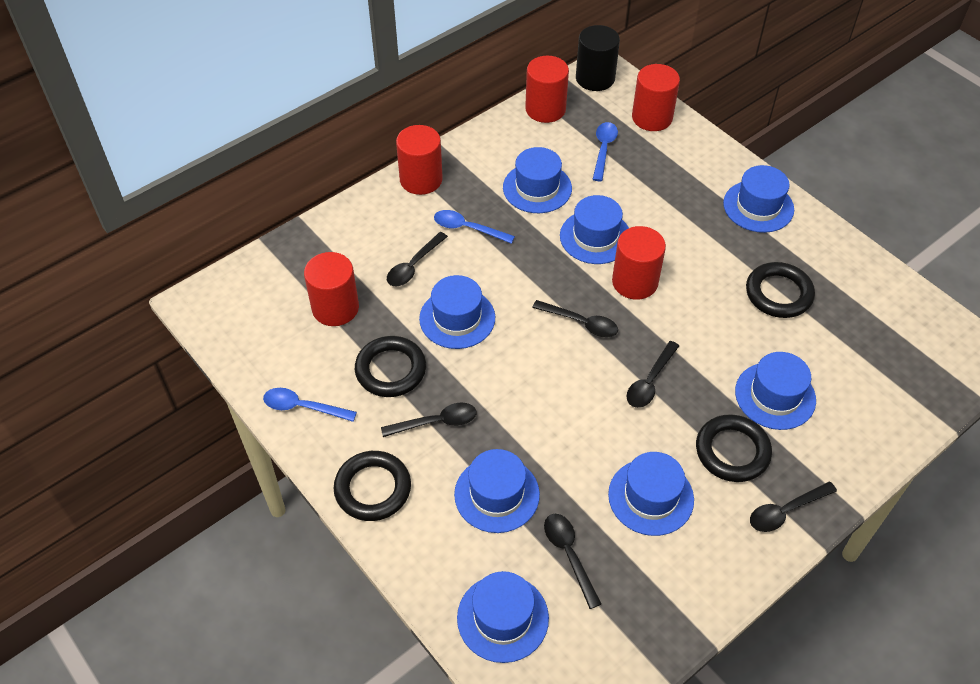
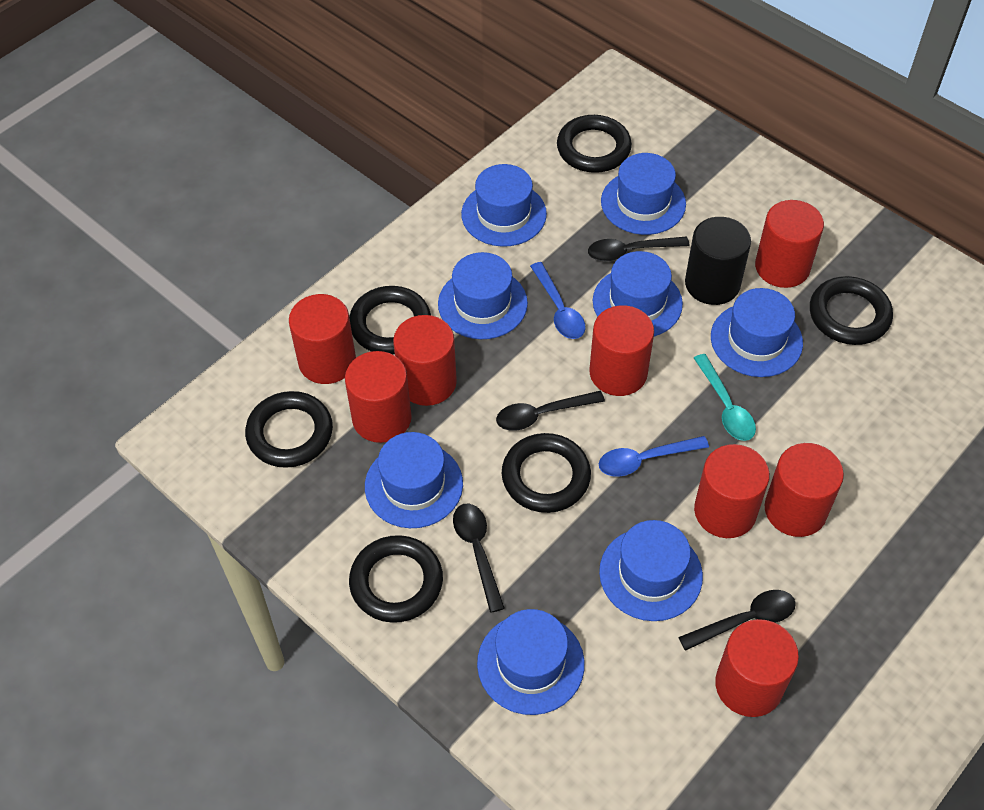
black ring: [333,451,411,521] [355,336,426,397] [696,414,772,482] [746,262,815,318] = 4 -> [245,391,333,468] [349,286,431,354] [349,535,443,623] [502,433,591,513] [557,115,632,173] [810,276,893,345] = 6
black spoon: [381,403,476,437] [387,232,448,286] [532,300,618,337] [544,514,601,609] [626,341,679,408] [750,482,837,532] = 6 -> [453,504,505,613] [496,391,605,431] [588,236,690,261] [678,590,796,651] = 4
blue spoon: [263,388,357,422] [434,210,515,244] [592,122,618,181] = 3 -> [530,262,586,339] [599,436,709,477] = 2
red cylinder: [304,252,359,326] [396,125,443,195] [525,56,569,123] [612,226,666,300] [632,64,680,131] = 5 -> [289,294,356,384] [345,351,412,443] [393,315,457,406] [589,305,654,396] [694,444,770,538] [715,619,799,717] [755,200,824,288] [765,443,844,537] = 8
turquoise spoon: none = 0 -> [694,354,756,441] = 1

